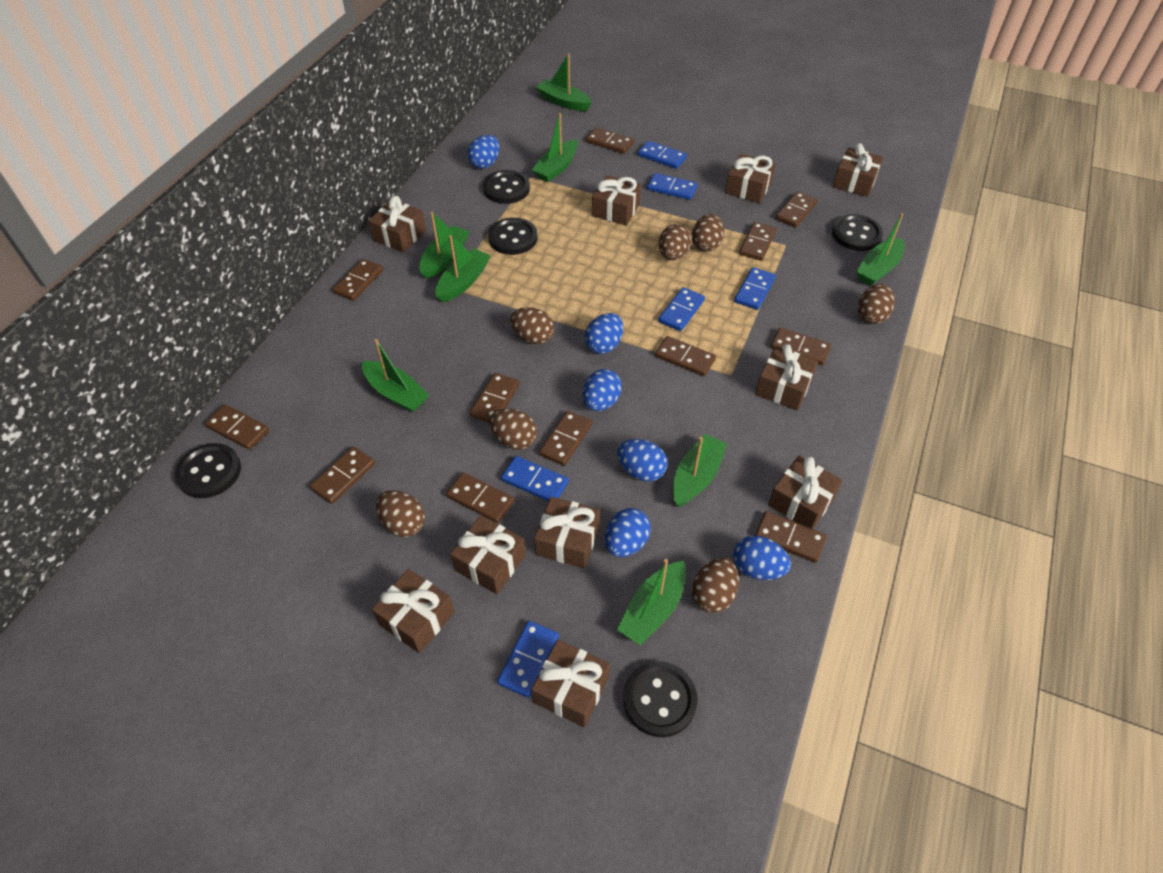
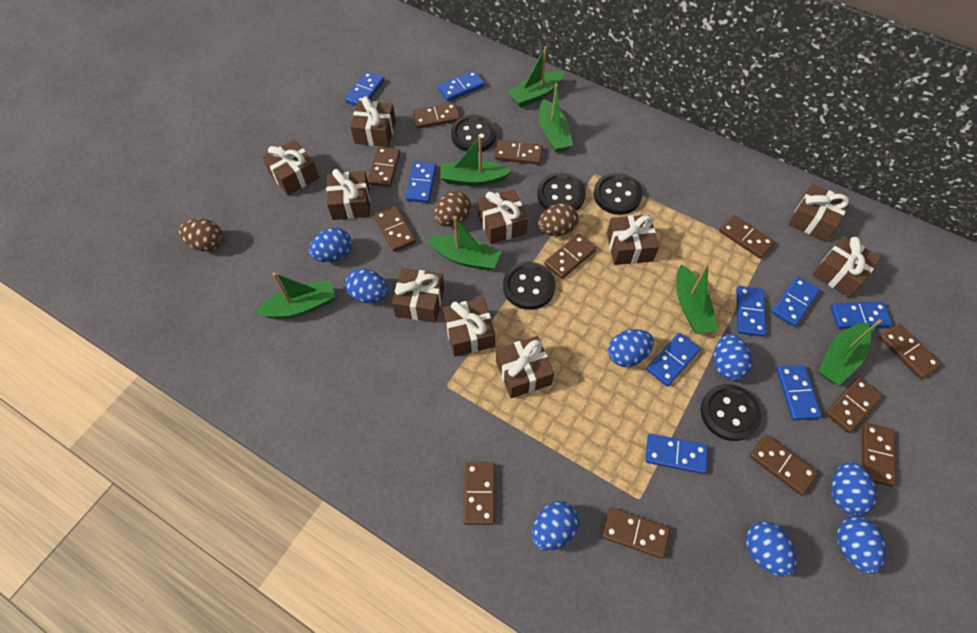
blue domino: [497,621,559,698] [501,456,569,501] [638,141,687,169] [647,173,698,200] [658,287,705,331] [734,267,776,310] = 6 -> [345,71,384,106] [405,162,436,203] [438,70,485,101] [645,434,708,474] [646,333,701,387] [736,286,766,337] [771,276,820,327] [776,365,822,421] [830,302,892,329] = 9
blue egg: [467,135,500,169] [583,369,622,411] [585,313,623,354] [605,508,651,557] [617,439,667,481] [733,535,791,580] = 6 -> [309,228,352,262] [345,268,388,303] [532,501,579,551] [608,329,654,367] [714,334,752,381] [746,521,797,577] [831,462,877,516] [837,516,886,574] = 8
brown egg: [376,490,425,537] [489,408,537,450] [510,307,554,344] [659,224,691,260] [692,214,724,252] [692,558,739,613] [858,284,895,324] = 7 -> [178,219,223,252] [434,192,471,227] [538,203,579,236] = 3
green boat: [362,339,429,412] [419,212,470,279] [436,235,491,302] [532,113,578,182] [536,53,592,111] [617,559,686,646] [673,434,727,507] [856,213,905,286] = 8 -> [255,273,335,319] [427,216,501,271] [440,136,511,186] [508,46,565,108] [539,84,573,152] [676,263,718,334] [818,319,882,385] = 7

